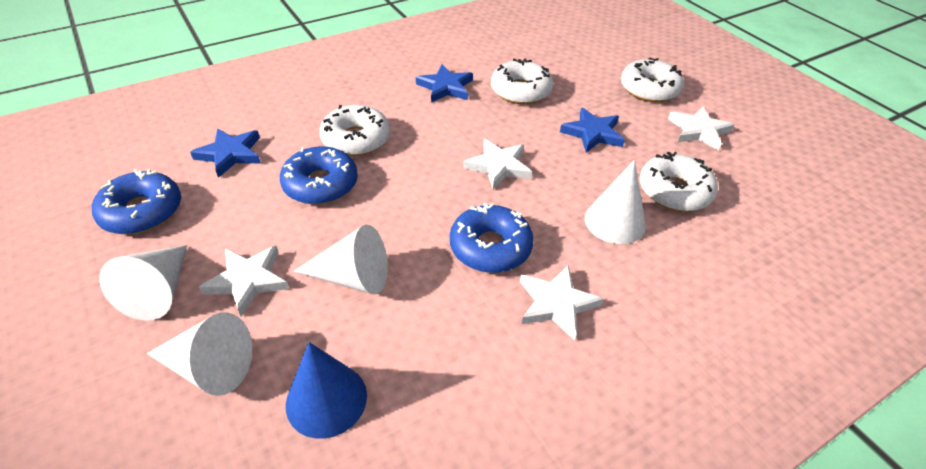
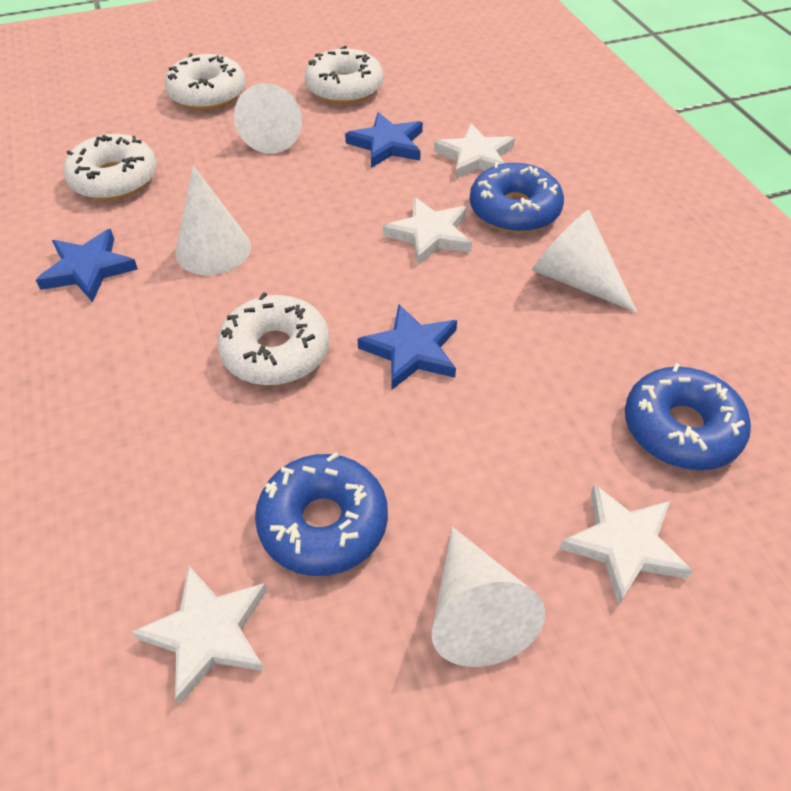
blue cone: [286,342,367,439] = 1 -> none = 0

